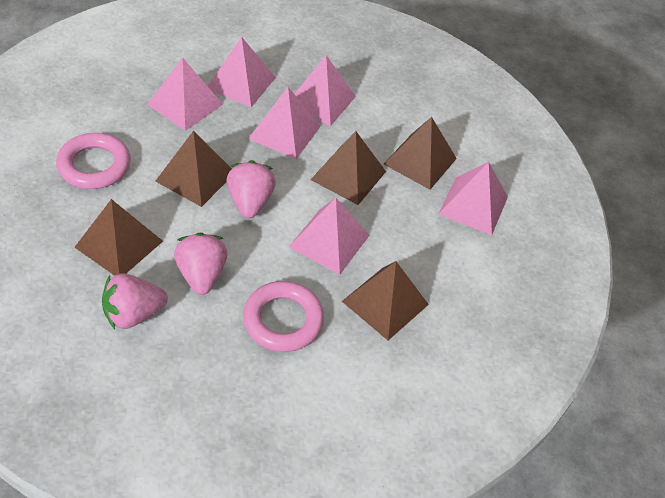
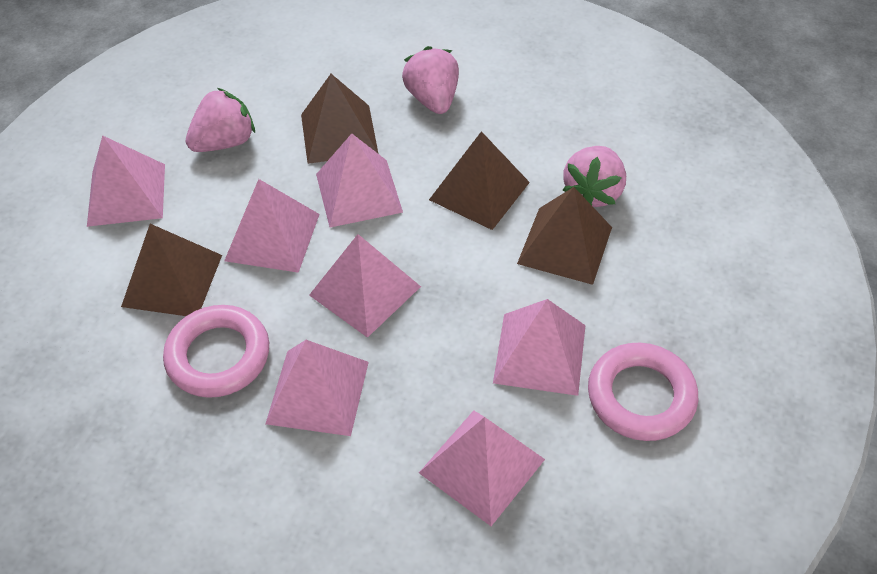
brown pyramid: [74,199,163,276] [155,131,232,207] [311,131,386,205] [342,261,429,340] [384,117,457,190] = 5 -> [121,224,222,316] [301,74,378,164] [429,131,530,230] [517,187,612,285] = 4
pink pyramid: [147,58,223,131] [208,37,276,107] [248,87,321,159] [289,198,369,275] [295,55,356,126] [438,162,508,235] = 6 -> [87,135,165,227] [224,179,320,273] [266,340,369,436] [309,234,421,338] [316,134,403,228] [419,410,545,526] [493,299,585,396] = 7

